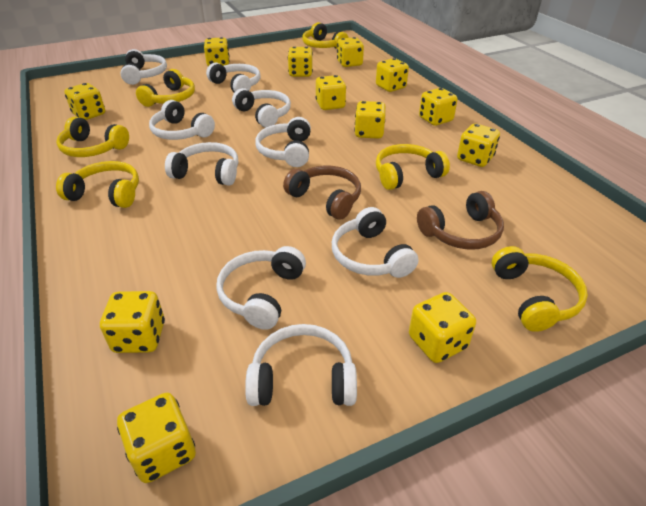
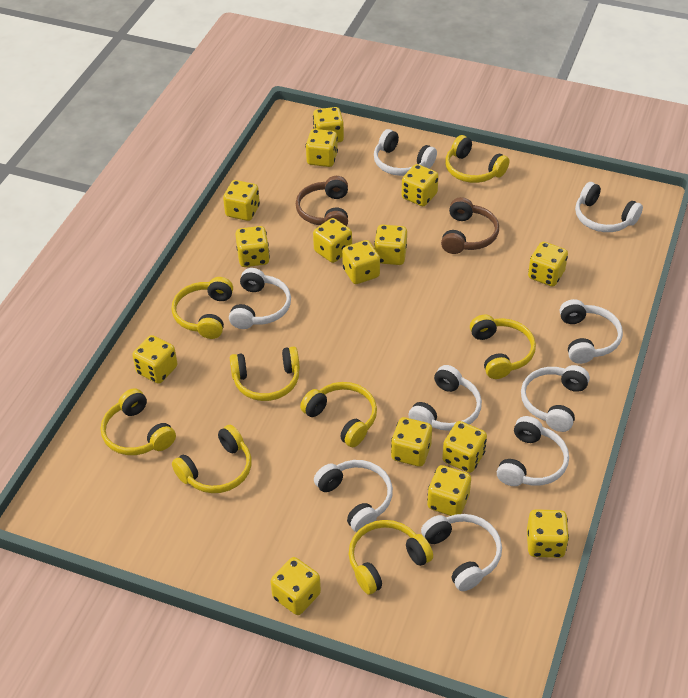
yellow dice: [64,83,105,120] [100,291,165,353] [117,393,196,483] [204,37,230,66] [288,47,313,77] [316,75,346,110] [337,37,364,67] [354,101,386,139] [376,58,409,92] [409,292,476,363] [419,88,458,126] [457,123,500,167] = 12 -> [132,335,178,384] [223,180,260,221] [235,226,270,267] [270,557,321,615] [305,129,338,167] [313,107,344,143] [313,218,352,263] [342,240,380,284] [374,225,407,265] [391,417,432,467] [402,164,439,206] [427,465,471,516] [442,421,487,473] [527,509,569,558] [528,242,568,287] = 15
yellow headphones: [56,117,129,157] [56,161,139,208] [136,69,195,107] [302,22,349,49] [376,144,450,190] [492,246,588,332] = 6 -> [100,388,176,455] [171,277,233,339] [172,425,251,493] [230,346,300,401] [300,382,377,447] [349,520,433,595] [445,135,510,183] [470,315,536,379] = 8

